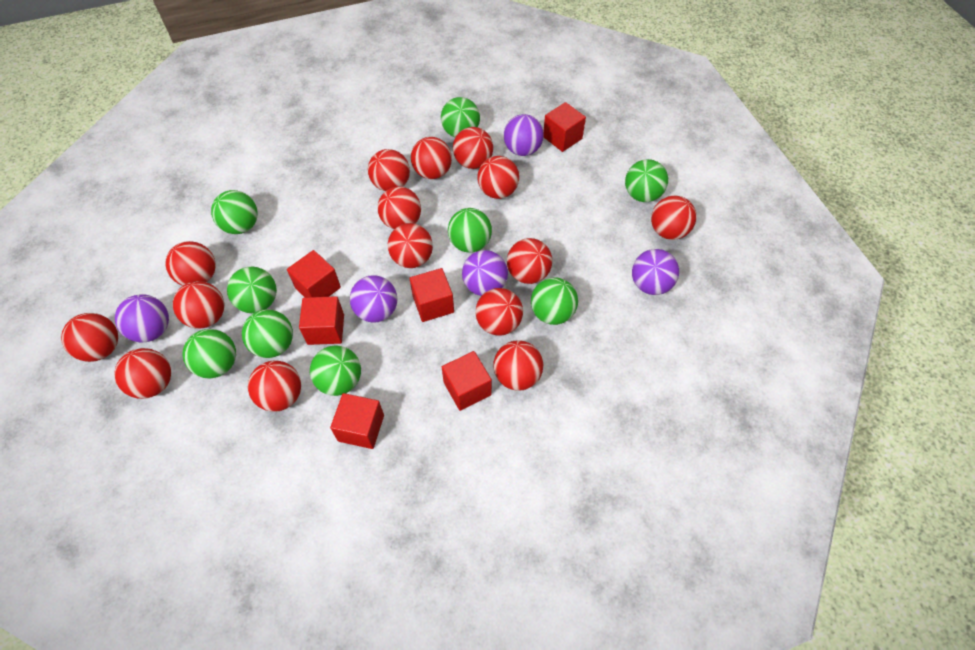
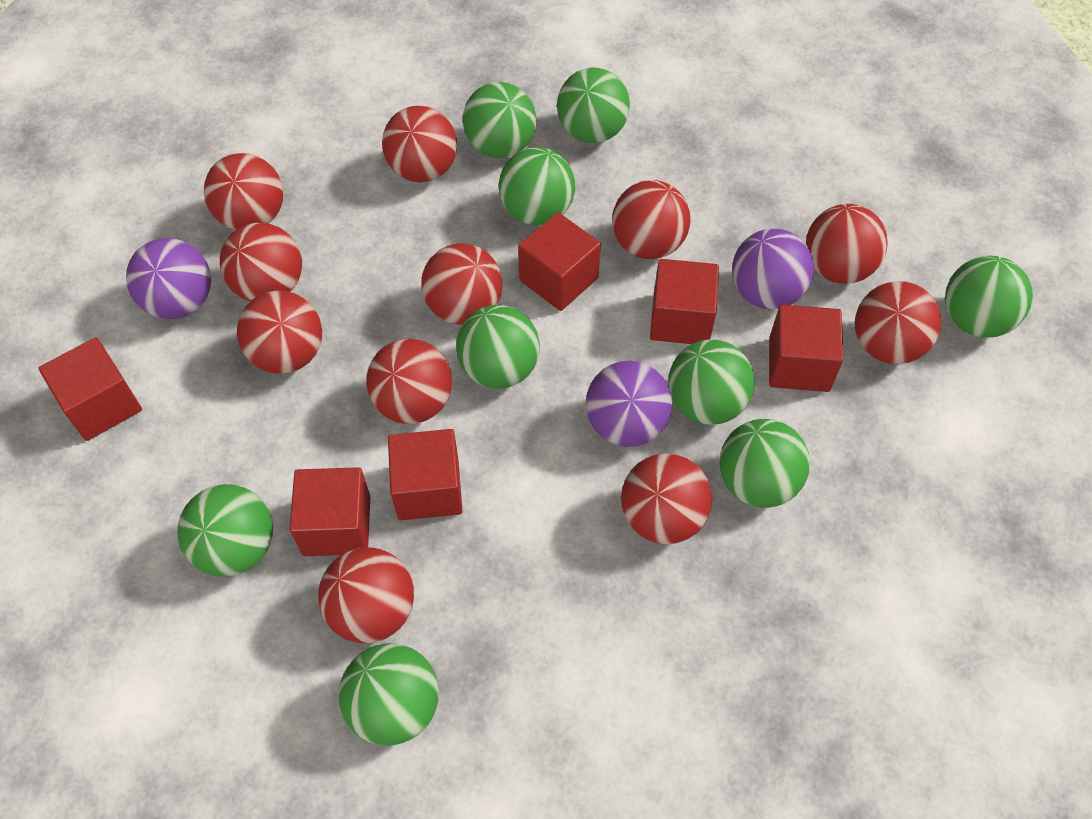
purple ball: [115,294,169,342] [350,275,398,323] [462,250,508,296] [504,114,544,156] [632,249,679,295] = 5 -> [126,238,211,319] [586,361,672,447] [732,228,814,309] = 3
red ball: [61,313,118,362] [114,348,171,399] [166,241,216,286] [173,281,224,329] [248,360,301,412] [368,149,410,191] [378,186,421,229] [388,223,433,268] [411,137,452,179] [453,127,493,169] [476,288,523,336] [477,156,519,199] [493,340,543,391] [507,238,552,284] [651,195,697,240] = 15 -> [204,153,283,230] [220,223,302,301] [237,291,322,374] [318,547,414,643] [366,339,452,424] [382,106,457,182] [421,243,502,325] [612,180,691,259] [621,454,712,544] [806,204,888,284] [855,281,941,364] = 11

